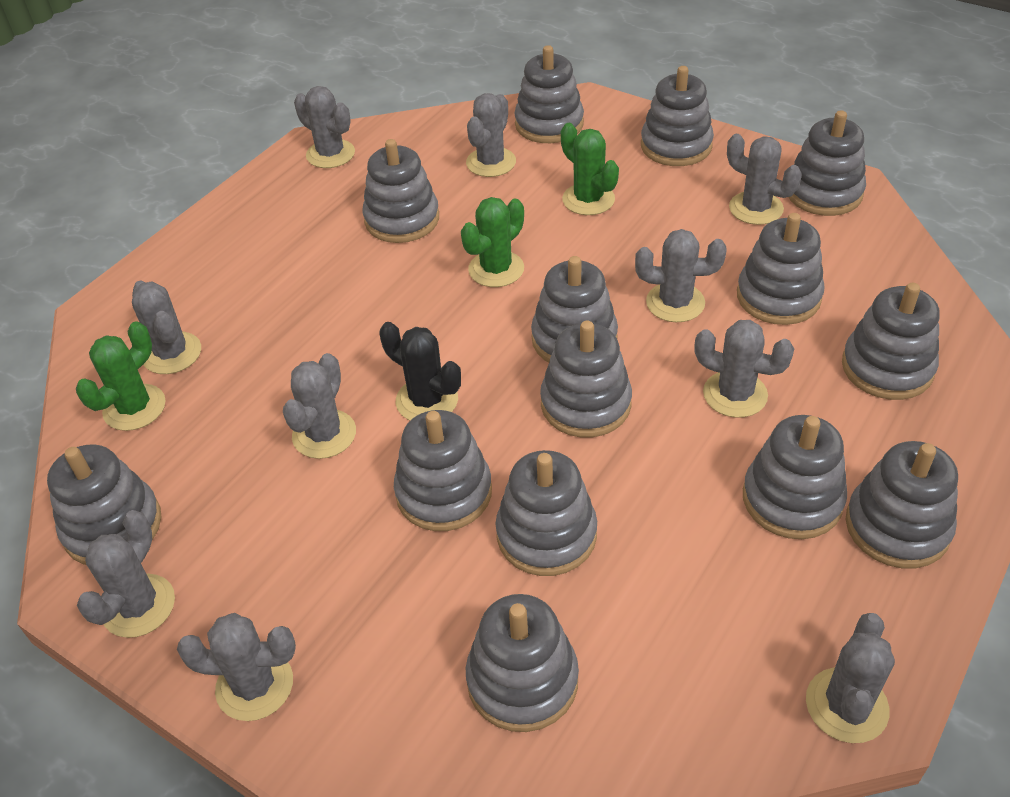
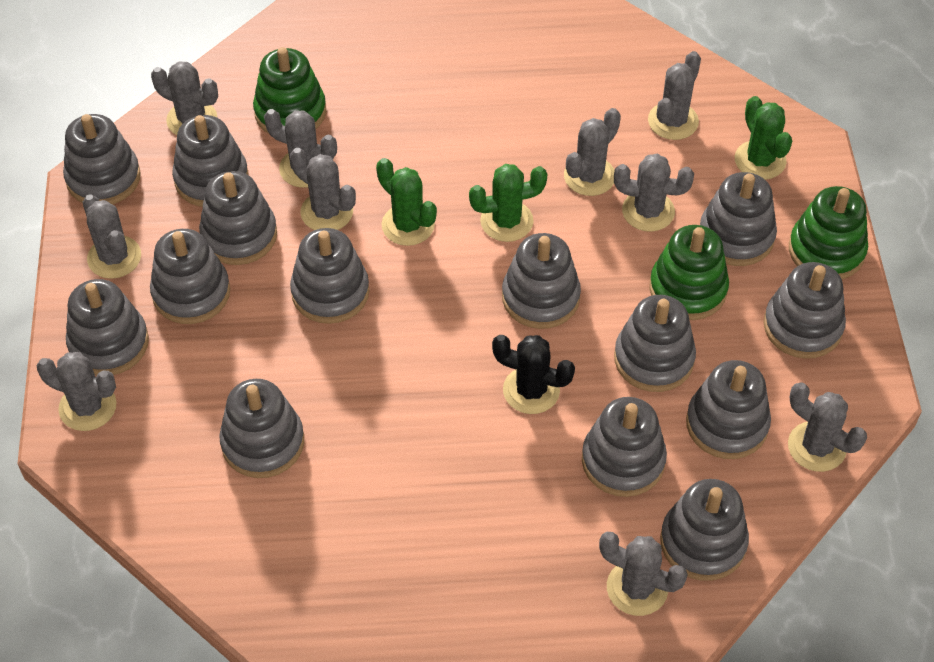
green stacking toy: none = 0 -> [253,47,326,134] [650,225,729,320] [789,186,868,279] = 3

